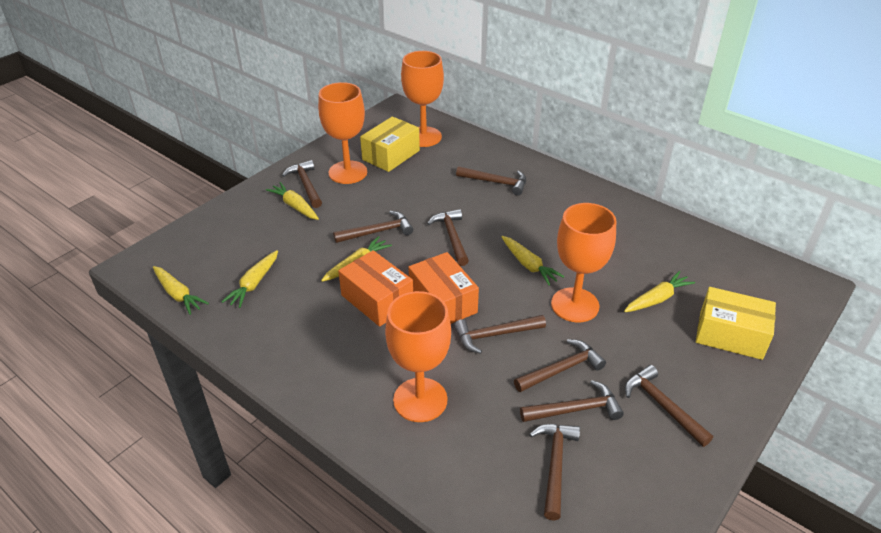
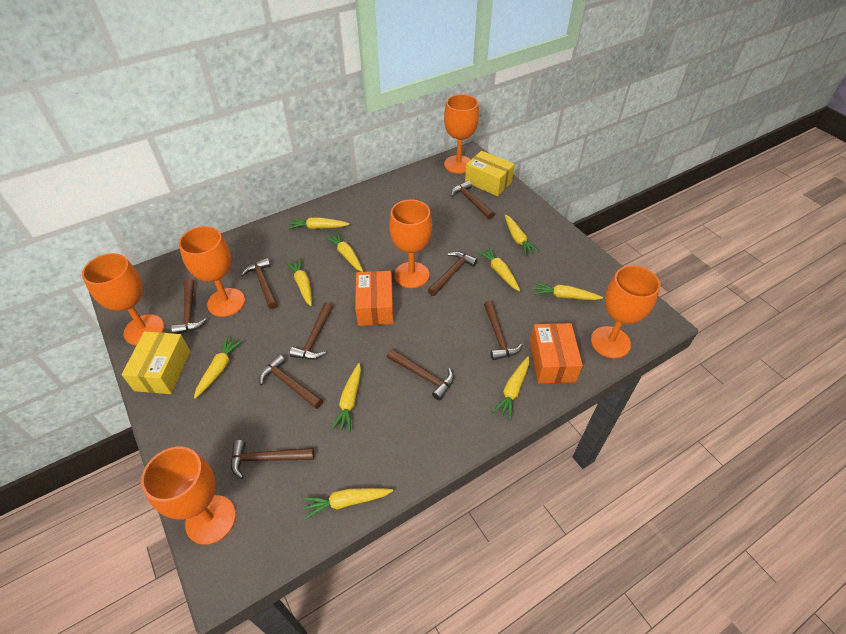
orange goblet: [318,82,367,184] [385,291,451,422] [401,51,444,147] [551,203,616,322] = 4 -> [82,253,164,346] [141,447,236,545] [179,226,245,317] [389,199,432,288] [444,94,479,174] [591,265,660,358] = 6
yellow carrot: [153,266,209,315] [221,250,278,308] [266,182,319,220] [321,236,392,282] [501,236,564,286] [624,271,695,312] = 6 -> [194,336,243,399] [286,258,312,306] [288,217,350,229] [303,488,393,519] [325,232,363,272] [331,363,361,432] [477,247,520,291] [492,356,529,420] [505,214,539,256] [533,282,603,300] = 10

